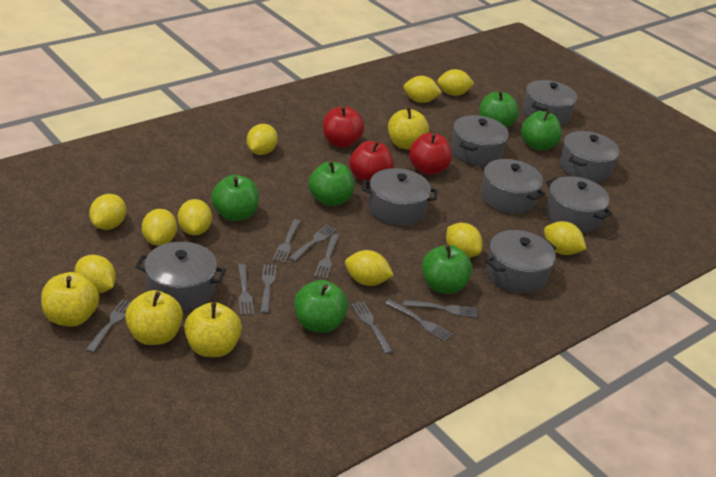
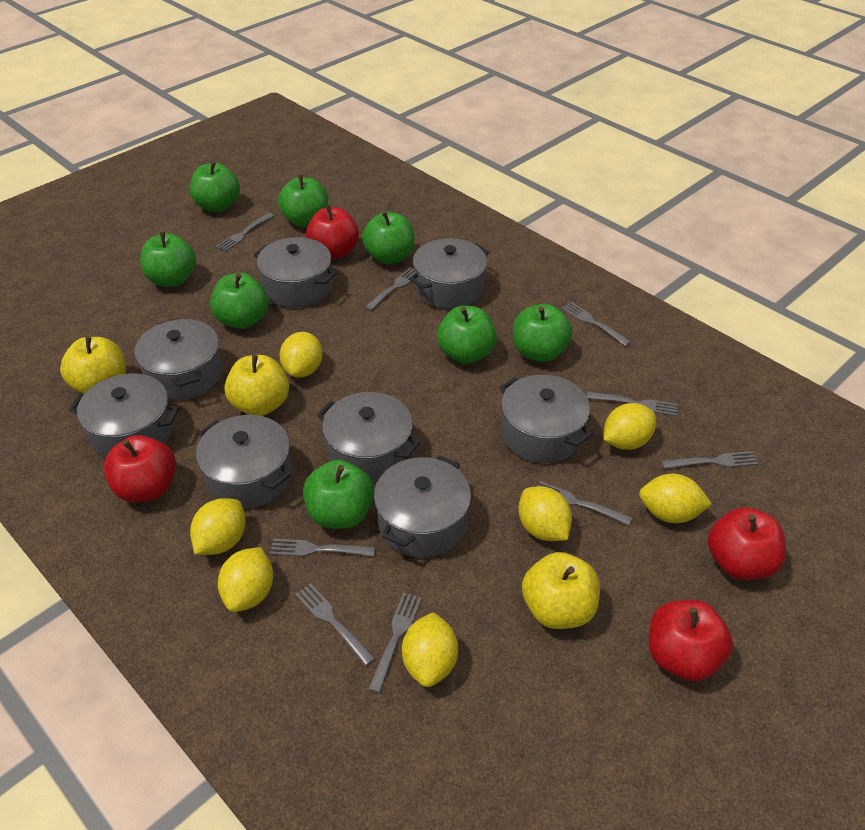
green apple: [211,175,259,221] [294,280,348,333] [308,161,354,206] [422,245,472,294] [479,91,519,128] [521,109,562,151] = 6 -> [140,231,196,287] [190,161,240,212] [210,273,269,329] [278,174,328,227] [303,460,374,529] [362,211,414,264] [437,306,497,364] [513,304,573,362] = 8
red apple: [323,106,364,148] [350,141,394,181] [409,133,452,175] = 3 -> [104,435,176,502] [306,205,359,259] [649,600,733,682] [708,507,786,580] = 4
yellow apple: [41,272,99,326] [125,290,183,345] [184,302,242,357] [388,107,429,150] = 4 -> [60,336,126,394] [224,355,289,416] [522,552,600,629] = 3
yellow lemon: [75,255,116,293] [89,194,126,230] [142,209,177,246] [178,199,212,235] [247,124,278,155] [345,250,394,286] [403,76,442,103] [437,69,475,96] [446,223,483,258] [544,221,586,255] = 10 -> [190,498,246,555] [218,547,273,612] [279,332,322,377] [402,612,458,687] [518,486,572,541] [604,403,656,450] [639,474,712,523] = 7

